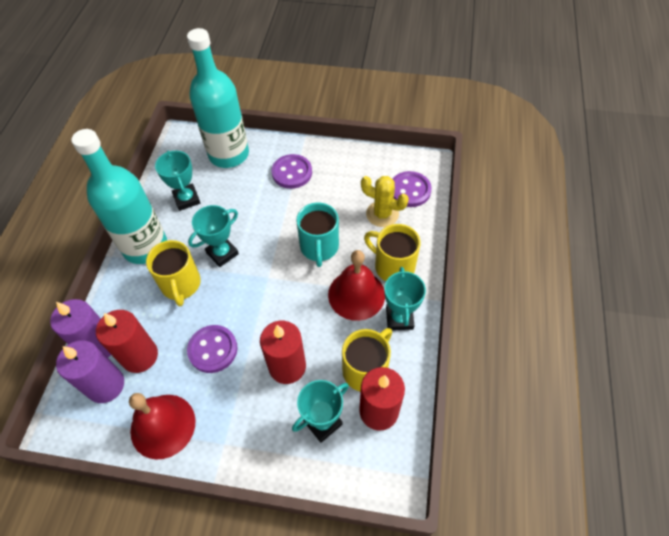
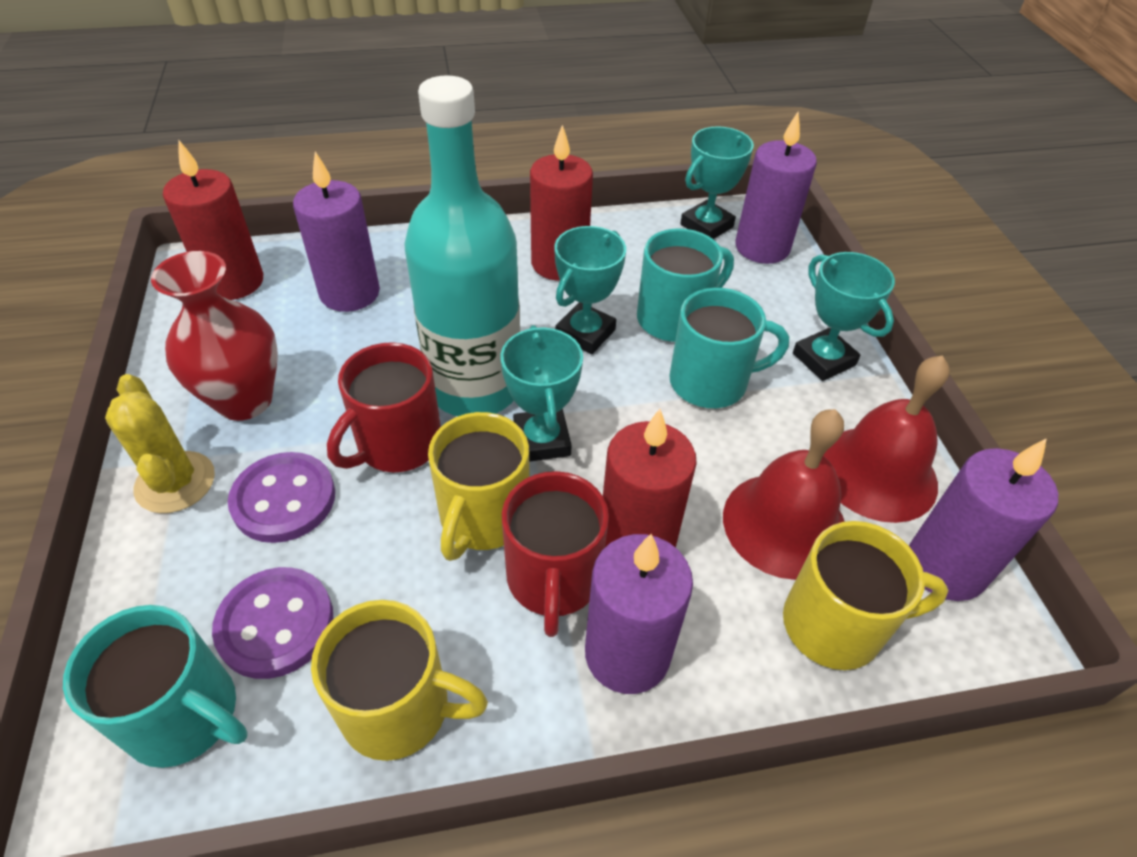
purple button: [187,325,238,373] [272,154,312,189] [393,171,432,207] = 3 -> [212,567,333,679] [228,452,335,543] = 2
purple candle: [50,299,111,358] [56,340,124,403] = 2 -> [293,152,380,312] [585,534,693,694] [735,112,817,264] [909,438,1058,601] = 4
red mug: none = 0 -> [327,342,441,472] [502,471,609,637] = 2
red vase: none = 0 -> [151,251,278,421] = 1
turquoise bottle: [71,129,167,264] [187,28,249,168] = 2 -> [404,75,520,416] = 1
turquoise mug: [296,202,339,267] = 1 -> [63,605,247,768] [637,228,734,342] [669,288,789,408] = 3

